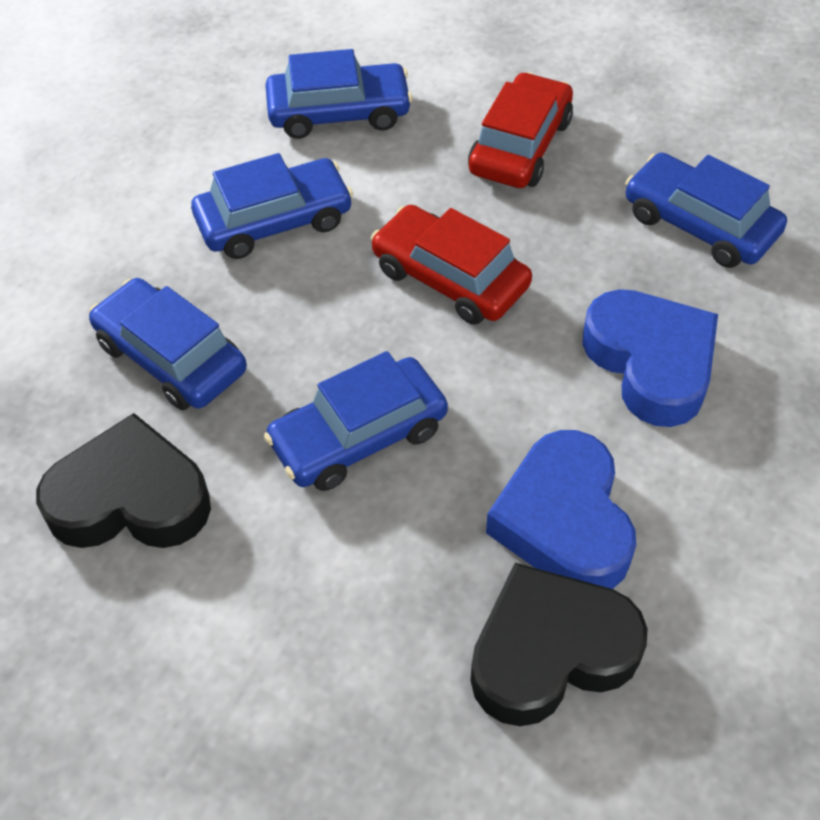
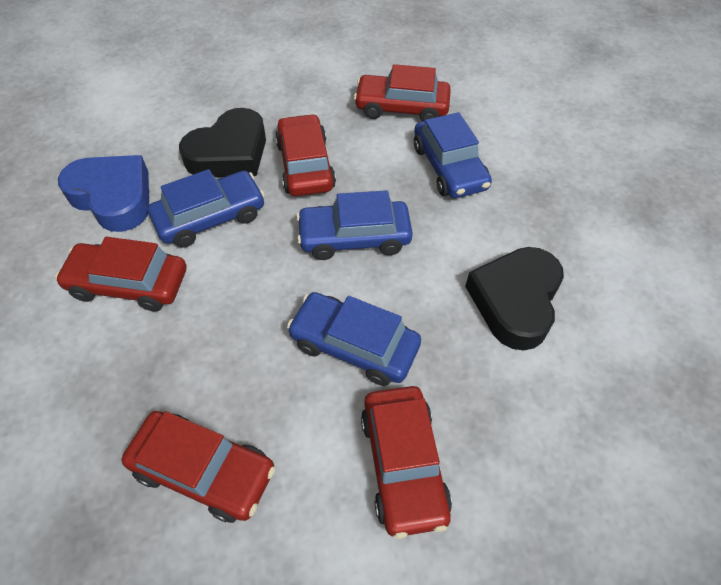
blue car: [89,278,247,410] [191,153,353,259] [264,351,448,491] [265,49,412,139] [625,152,787,268] = 5 -> [148,169,265,247] [287,292,421,386] [296,190,413,260] [414,112,492,198] = 4
blue heart: [486,430,636,589] [582,289,718,427] = 2 -> [58,155,149,232] = 1
red car: [371,205,532,325] [468,72,573,188] = 2 -> [55,237,186,312] [121,411,275,523] [275,114,336,196] [354,64,451,121] [361,386,452,538] = 5

